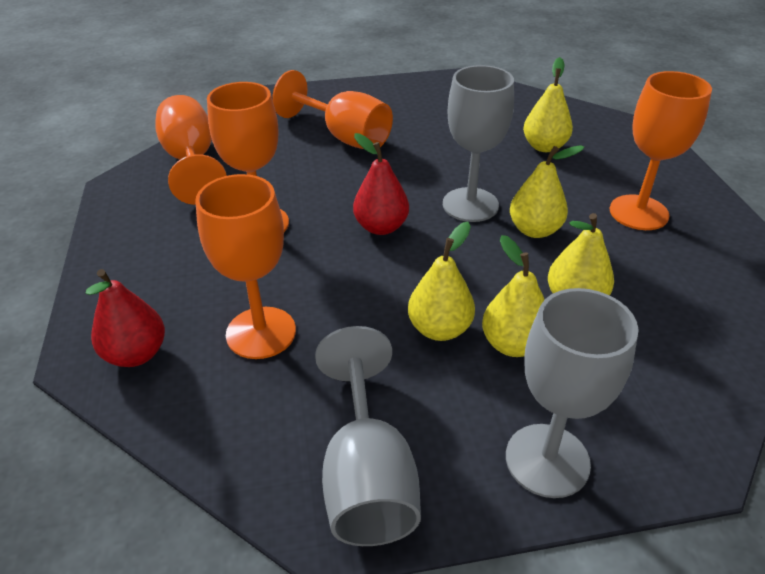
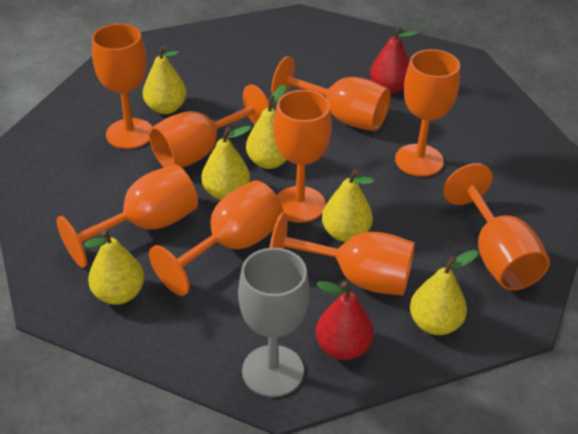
grey goblet: [315,326,421,546] [443,65,514,222] [506,288,639,498] = 3 -> [238,248,309,397] = 1
orange goblet: [156,95,227,205] [195,174,296,359] [207,82,289,232] [272,70,393,149] [610,71,712,230] = 5 -> [57,164,198,268] [92,24,152,149] [149,84,269,168] [149,180,284,296] [269,213,415,296] [271,56,391,131] [274,90,332,223] [395,49,460,177] [443,163,550,290] = 9
yellow pear: [408,222,475,341] [482,235,545,357] [510,145,584,238] [523,57,573,152] [548,213,614,295] = 5 -> [84,230,144,305] [143,46,187,114] [201,125,252,200] [246,85,287,169] [322,169,374,242] [410,250,478,335] = 6

